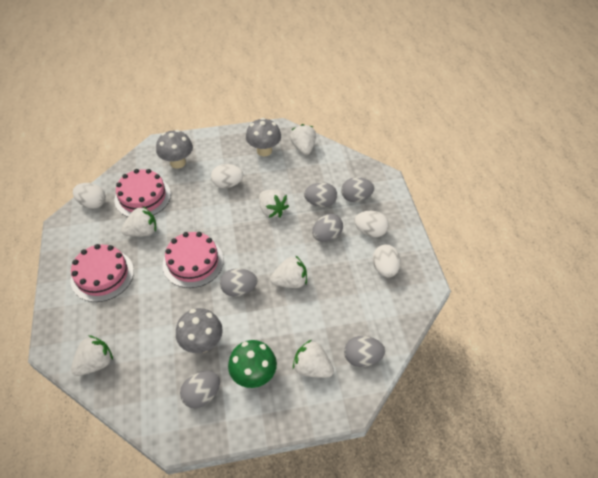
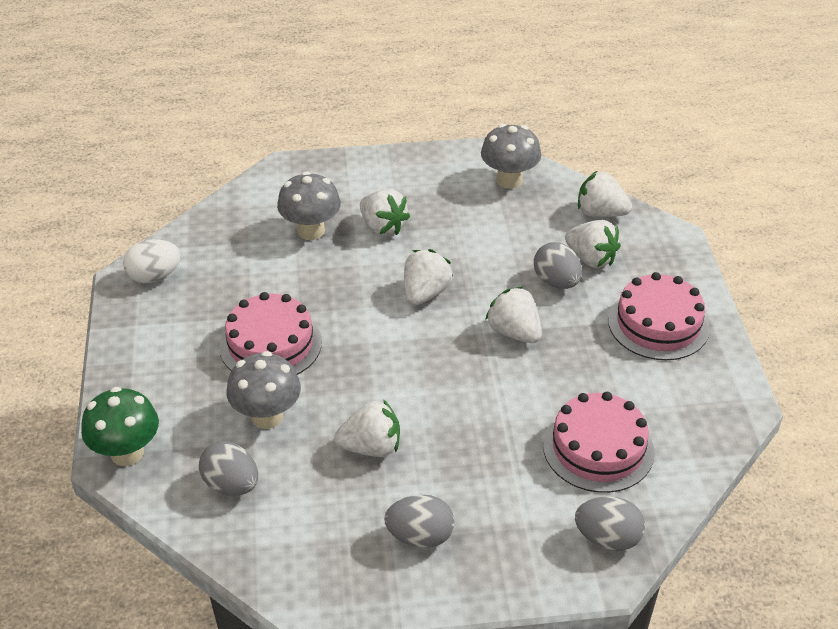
grey egg: [180,371,220,408] [220,268,257,297] [304,182,337,207] [312,214,343,242] [341,177,374,202] [344,336,385,367] = 6 -> [199,441,258,496] [384,495,454,548] [534,242,582,289] [575,496,645,551] = 4
white egg: [73,183,106,209] [211,164,243,189] [354,211,389,237] [373,245,401,277] = 4 -> [123,239,181,283] = 1

